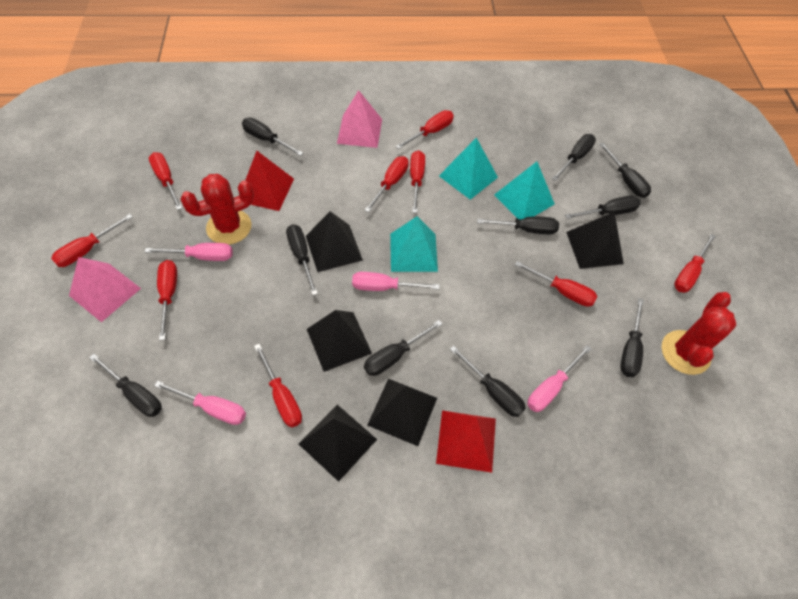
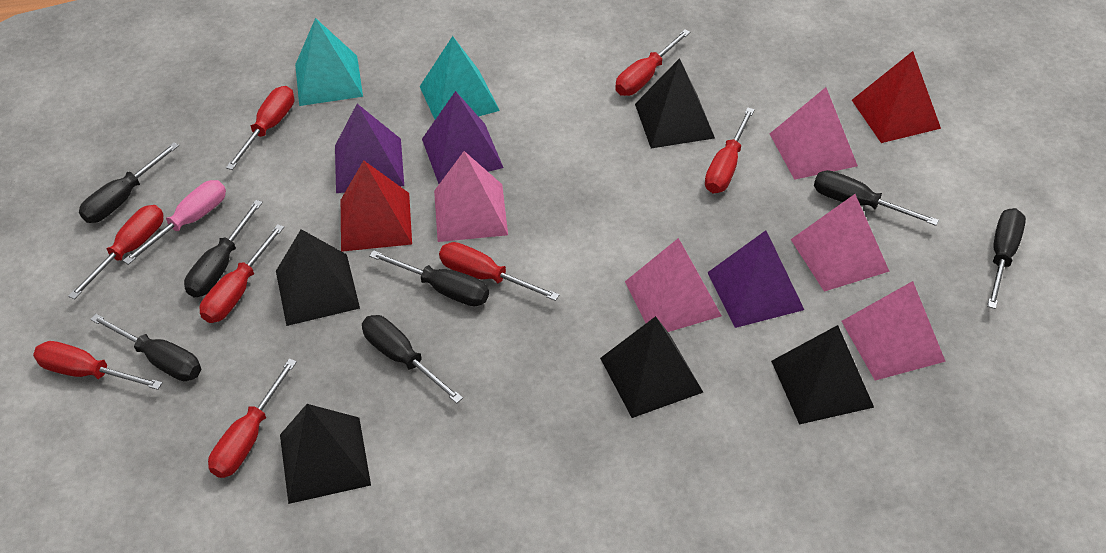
black screwdriver: [89,354,162,417] [242,118,303,156] [286,224,318,295] [364,320,442,376] [450,346,526,417] [477,217,559,234] [552,134,596,181] [565,195,641,219] [599,143,651,198] [620,298,644,377] = 10 -> [79,142,179,223] [90,314,201,381] [184,200,263,298] [362,315,463,403] [369,250,489,306] [814,170,939,226] [987,208,1026,309] = 7
pink pyramid: [69,257,141,322] [337,90,382,148] = 2 -> [434,151,508,242] [625,238,722,332] [770,87,858,180] [791,194,890,292] [841,281,946,381] = 5
pink screwdriver: [145,243,233,261] [154,381,246,425] [352,272,440,291] [527,345,592,412] = 4 -> [123,180,226,265] = 1
purple pyramid: none = 0 -> [335,104,404,193] [422,91,503,184] [707,230,804,328] = 3
red cactus: [180,174,254,245] [661,292,736,375] = 2 -> none = 0
red screwdriver: [51,214,133,267] [149,152,182,210] [157,260,177,340] [254,344,302,428] [365,156,409,212] [396,110,454,149] [410,150,425,213] [515,261,597,307] [674,234,716,293] = 9 -> [33,341,162,390] [68,205,163,300] [199,224,284,323] [208,359,297,478] [226,86,294,170] [439,242,559,301] [615,30,690,96] [705,108,755,193] = 8
turquoise pyramid: [390,216,438,272] [439,138,498,200] [494,162,554,219] = 3 -> [295,18,363,106] [420,36,500,119] = 2

